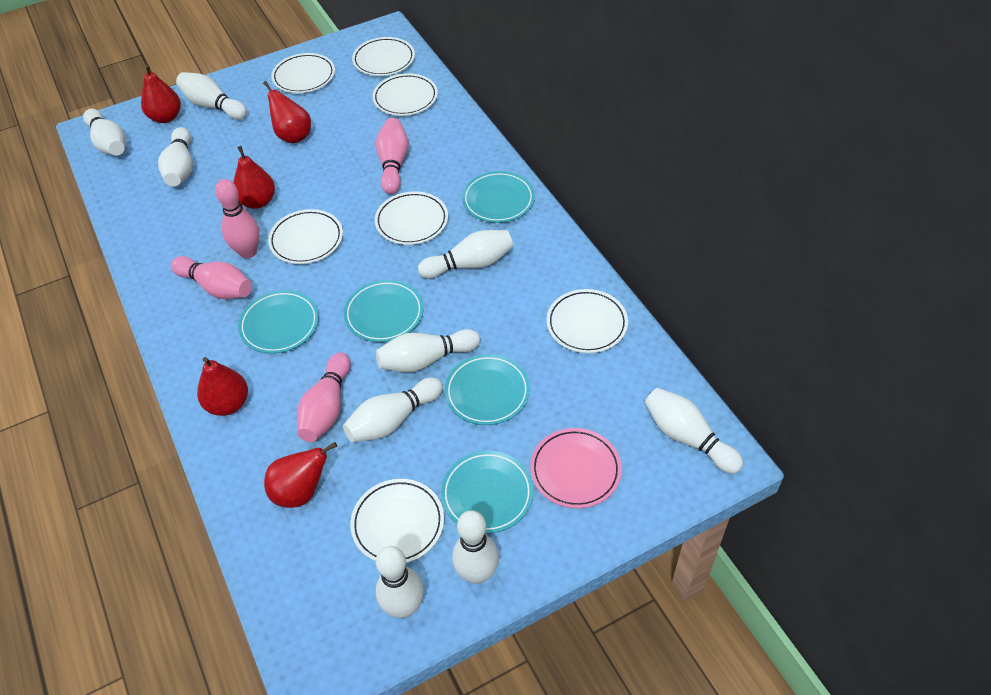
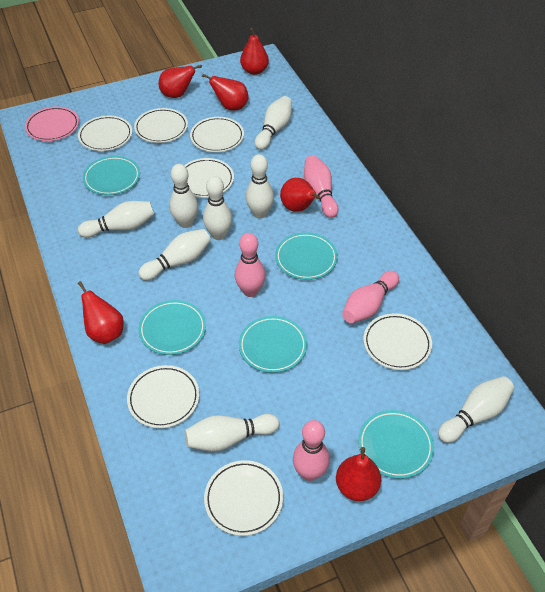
red pear: [141,64,181,123] [197,357,248,416] [233,146,275,209] [263,81,311,144] [264,442,337,508] = 5 -> [78,281,124,344] [159,65,202,98] [202,74,249,110] [240,28,269,75] [280,178,320,212] [336,447,381,501] = 6
white bowling pin: [83,109,126,156] [158,127,193,187] [176,72,247,120] [343,378,443,442] [376,329,480,372] [376,546,424,618] [418,230,514,279] [452,510,499,584] [645,388,743,474] = 9 -> [78,201,154,238] [138,229,211,281] [169,164,198,228] [185,414,279,451] [203,176,232,240] [246,154,274,219] [255,96,292,150] [438,376,514,443] = 8

